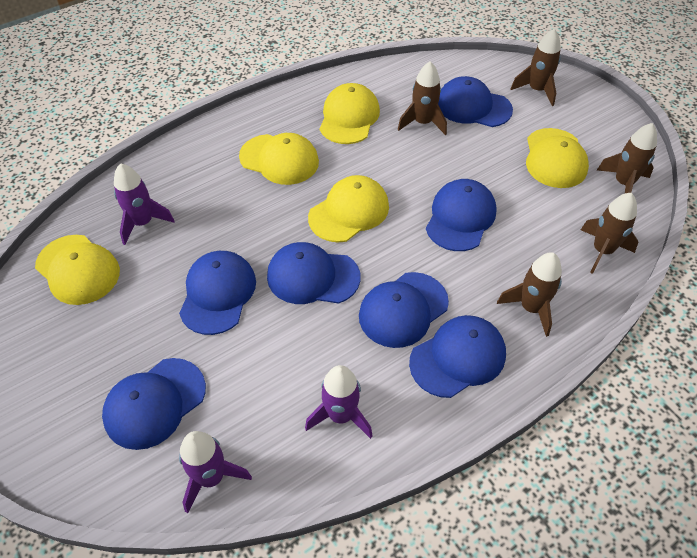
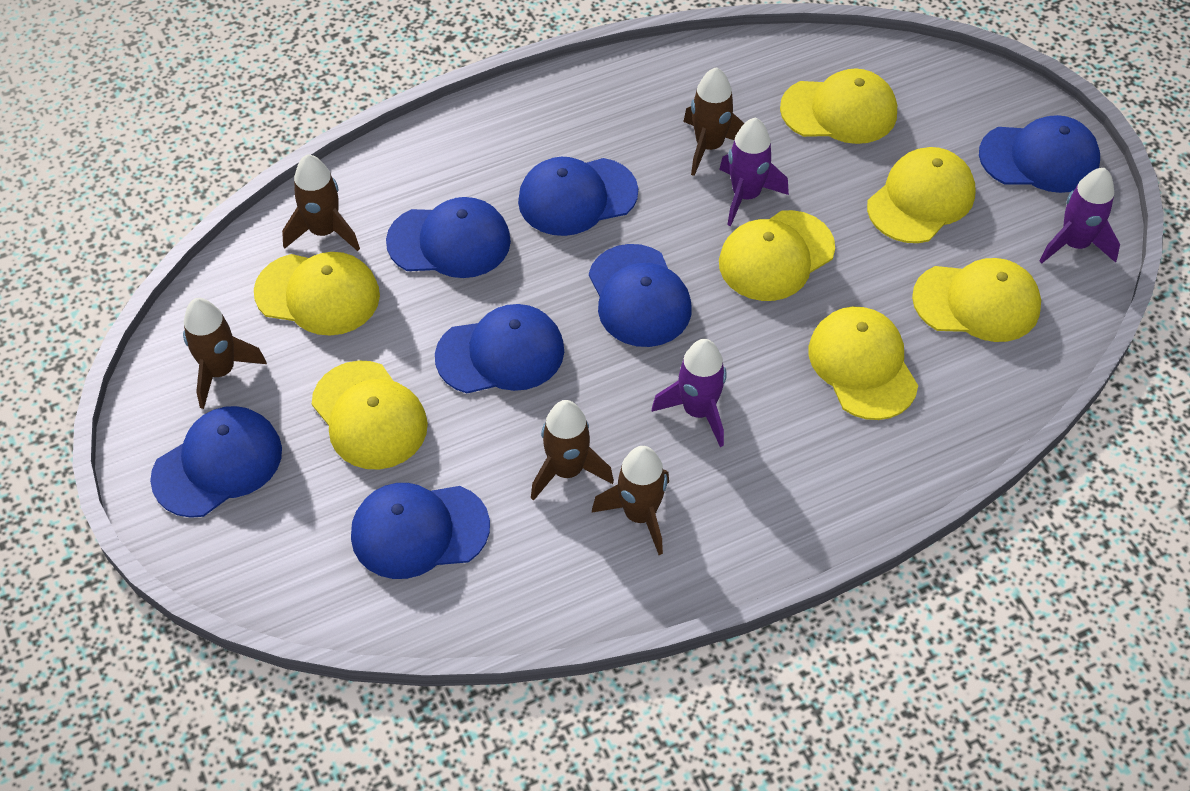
yellow cap: [35,235,120,305] [239,133,319,185] [308,175,389,242] [319,83,380,144] [526,128,589,188] = 5 -> [254,252,380,336] [312,360,428,470] [719,210,835,301] [780,69,897,144] [809,307,918,420] [867,147,976,243] [912,258,1041,342] = 7

